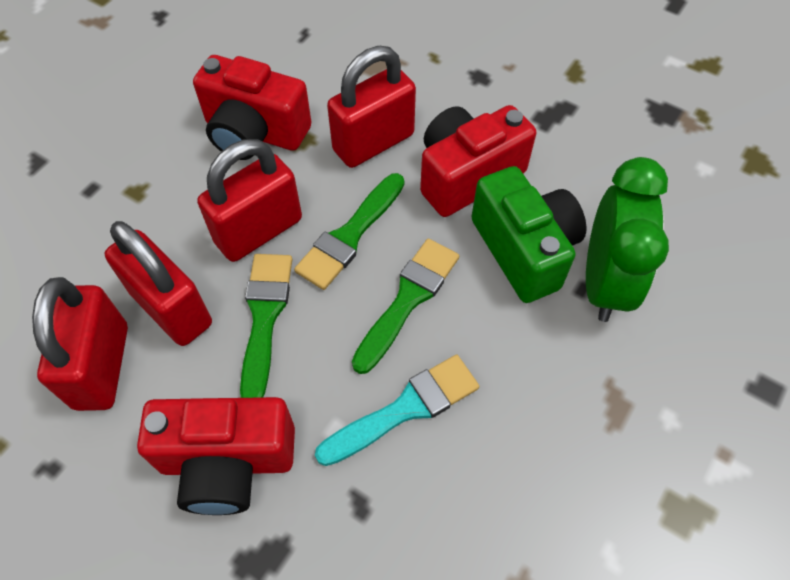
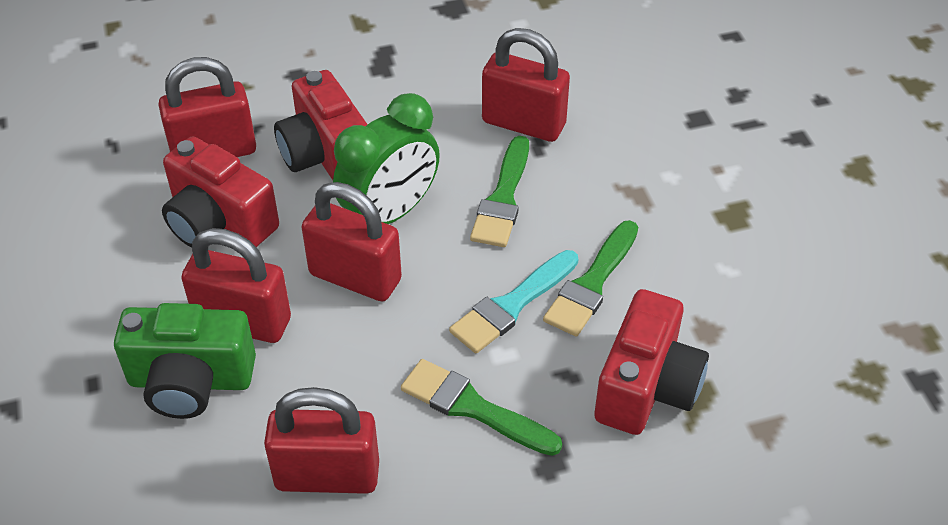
red padlock: [32,277,128,411] [105,221,212,346] [197,139,302,262] [327,46,416,168] = 4 -> [159,57,256,157] [181,228,291,343] [264,387,379,494] [302,182,402,302] [482,28,570,142] = 5

